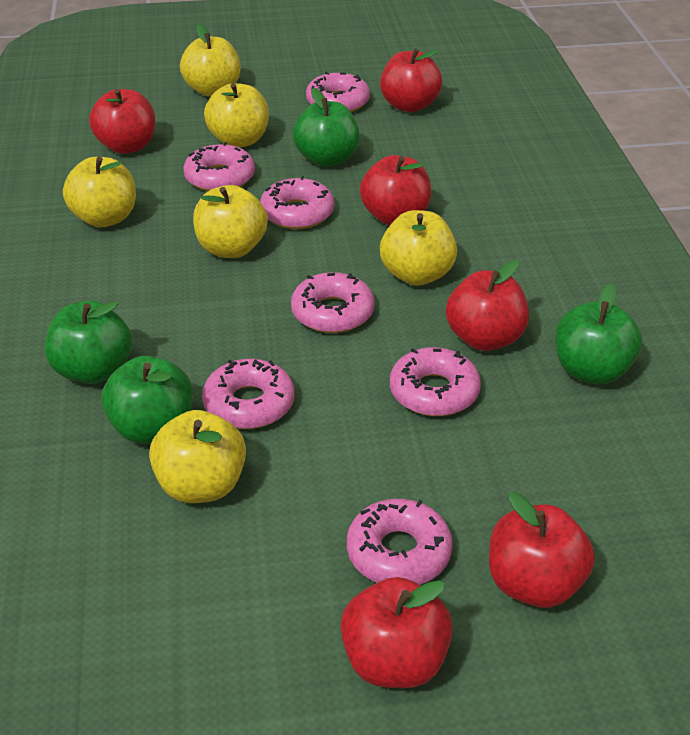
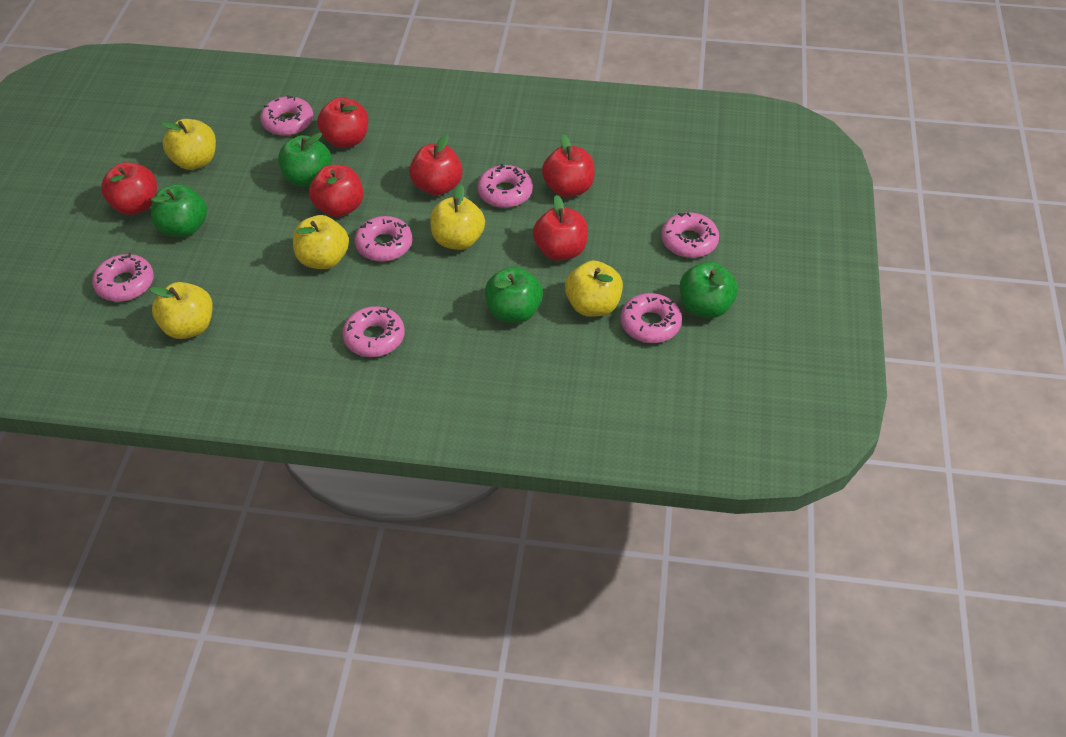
yellow apple: [63,157,136,227] [149,410,246,503] [180,24,240,97] [193,185,268,258] [204,83,269,148] [380,210,457,286] = 6 -> [150,282,213,339] [161,119,216,170] [293,215,349,269] [430,185,485,250] [565,260,623,317] = 5

